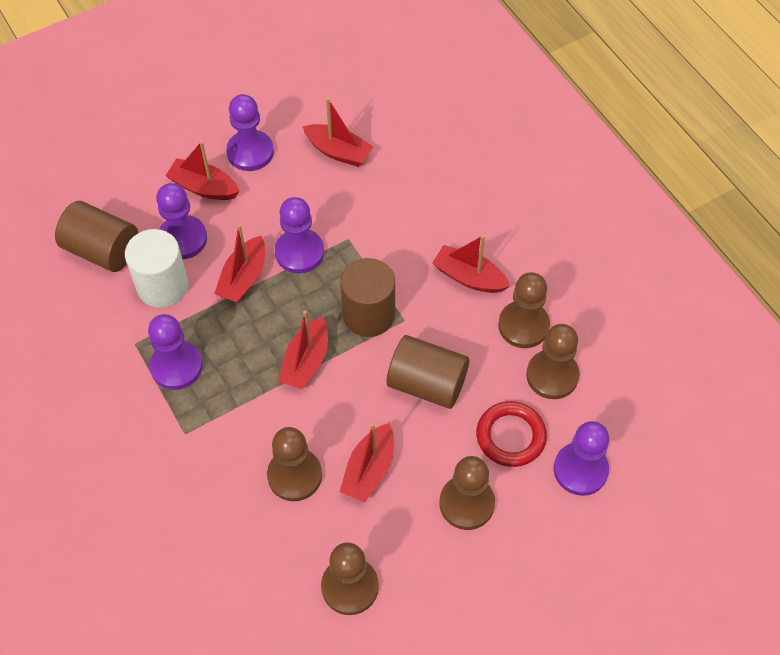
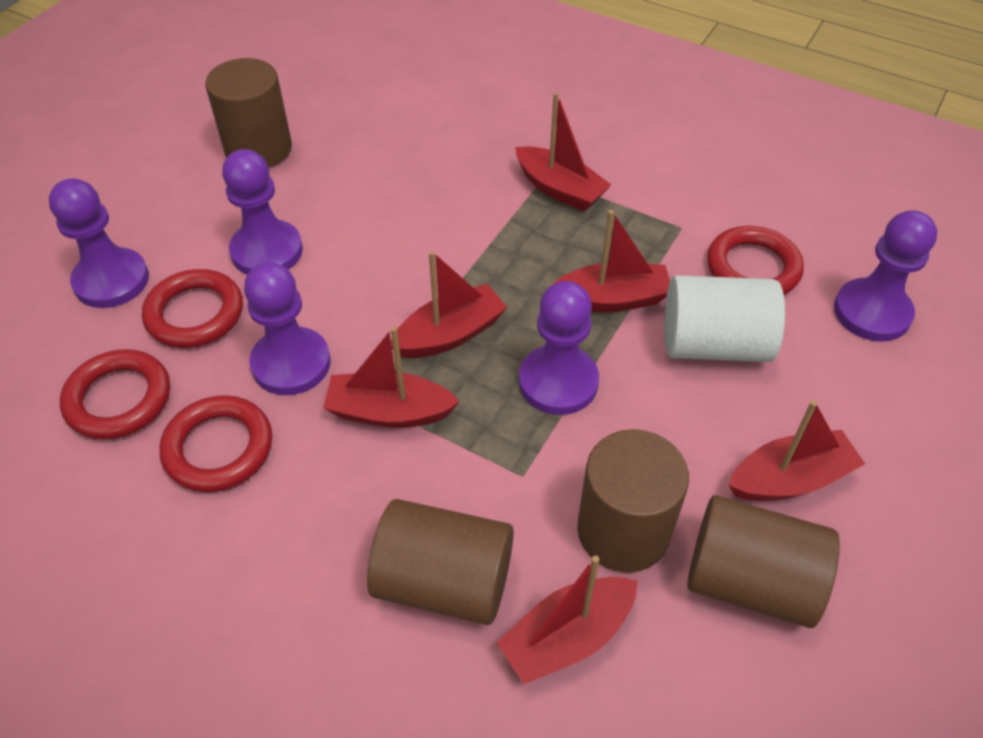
brown cylinder: [55,201,138,272] [340,258,395,337] [386,335,469,409] = 3 -> [205,58,292,168] [367,499,514,625] [577,429,689,573] [687,495,840,628] = 4
brown pawn: [267,427,322,501] [321,542,379,615] [440,456,495,530] [498,272,550,348] [526,324,580,399] = 5 -> none = 0
red ring: [476,401,547,467] = 1 -> [60,349,170,440] [142,269,243,348] [159,395,272,492] [707,226,804,295] = 4

